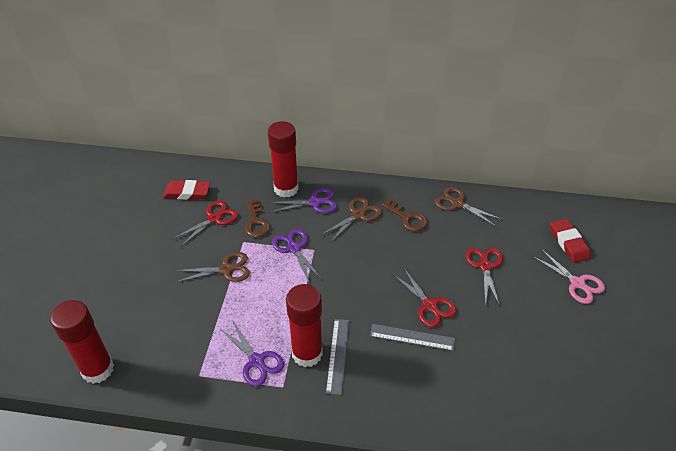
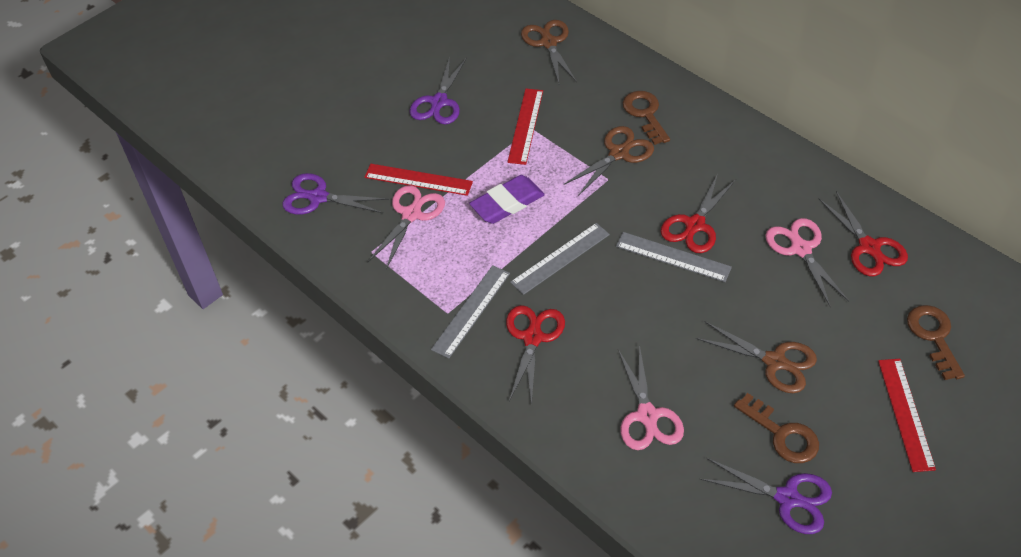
brown key: [244,199,270,237] [382,199,427,231] = 2 -> [623,91,670,145] [734,393,819,463] [907,305,965,380] = 3
grey ruler: [326,319,349,395] [370,324,455,351] = 2 -> [431,265,510,359] [510,223,610,295] [616,232,732,282] = 3
pink scissors: [532,249,605,304] = 1 -> [368,185,445,269] [618,344,684,450] [765,218,849,306] = 3
purple eraser: none = 0 -> [469,175,545,224] = 1
red eraser: [163,180,210,199] [550,219,591,263] = 2 -> none = 0
red glue stick: [50,300,114,384] [268,121,299,198] [286,284,323,367] = 3 -> none = 0
red ruler: none = 0 -> [364,164,473,196] [507,89,543,165] [878,359,936,472] = 3

